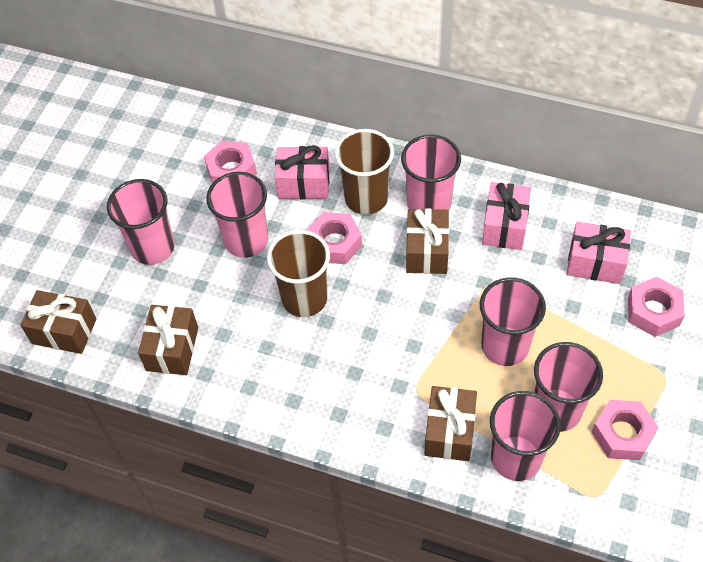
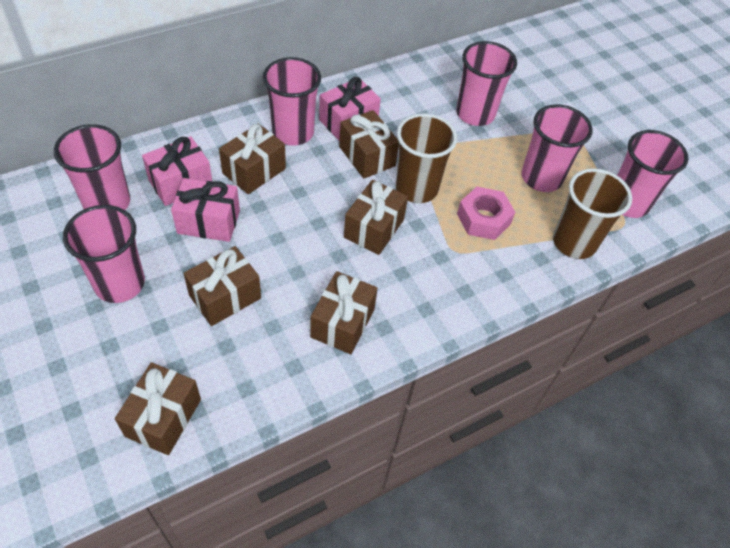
brown gift: [20,290,96,354] [138,305,198,375] [406,208,449,274] [424,386,477,461] = 4 -> [115,362,201,455] [183,246,261,326] [219,123,286,194] [310,271,378,354] [339,110,399,179] [344,180,408,255] = 6
pink nut: [204,140,257,183] [307,212,362,264] [592,400,659,460] [628,277,685,337] = 4 -> [457,187,515,240] = 1

